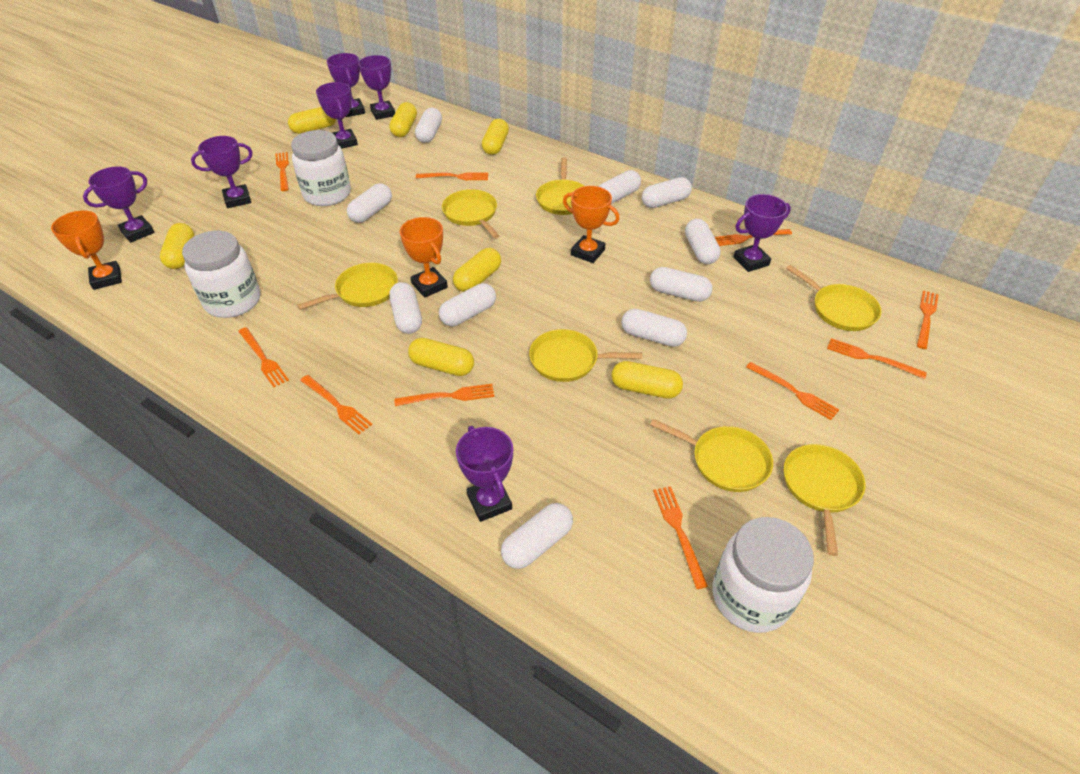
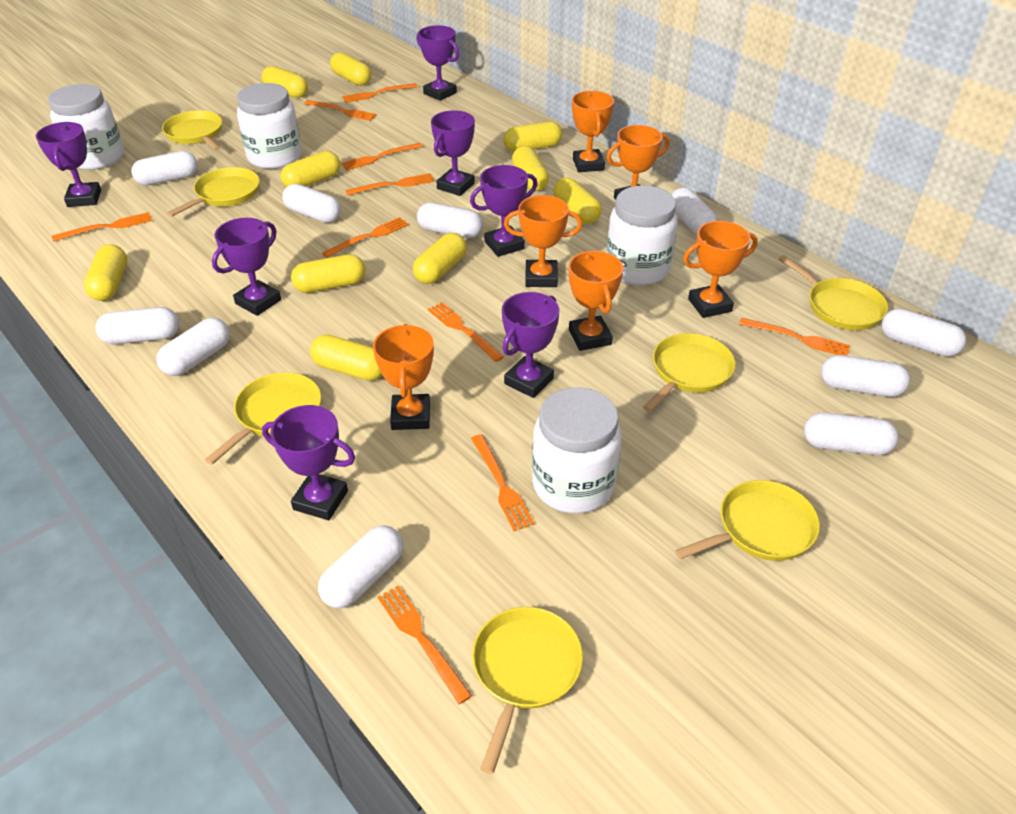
orange trophy: [51,210,122,290] [400,217,448,298] [563,186,620,263] = 3 -> [373,324,434,430] [504,195,583,287] [569,251,623,351] [572,91,614,172] [607,125,669,200] [683,221,758,318] = 6
white jar: [182,231,260,318] [291,130,351,206] [712,517,814,633] = 3 -> [48,84,124,170] [237,83,302,169] [532,387,622,514] [607,186,678,285] = 4
yellow capsule: [160,223,194,269] [288,107,336,134] [389,102,417,137] [408,338,474,376] [453,248,501,292] [482,119,509,155] [611,361,683,399] = 7 -> [84,244,127,301] [261,66,308,98] [281,151,340,187] [291,254,366,293] [310,335,382,381] [330,52,371,86] [413,233,467,284] [504,121,562,152] [512,146,549,191] [553,177,602,224] = 10

